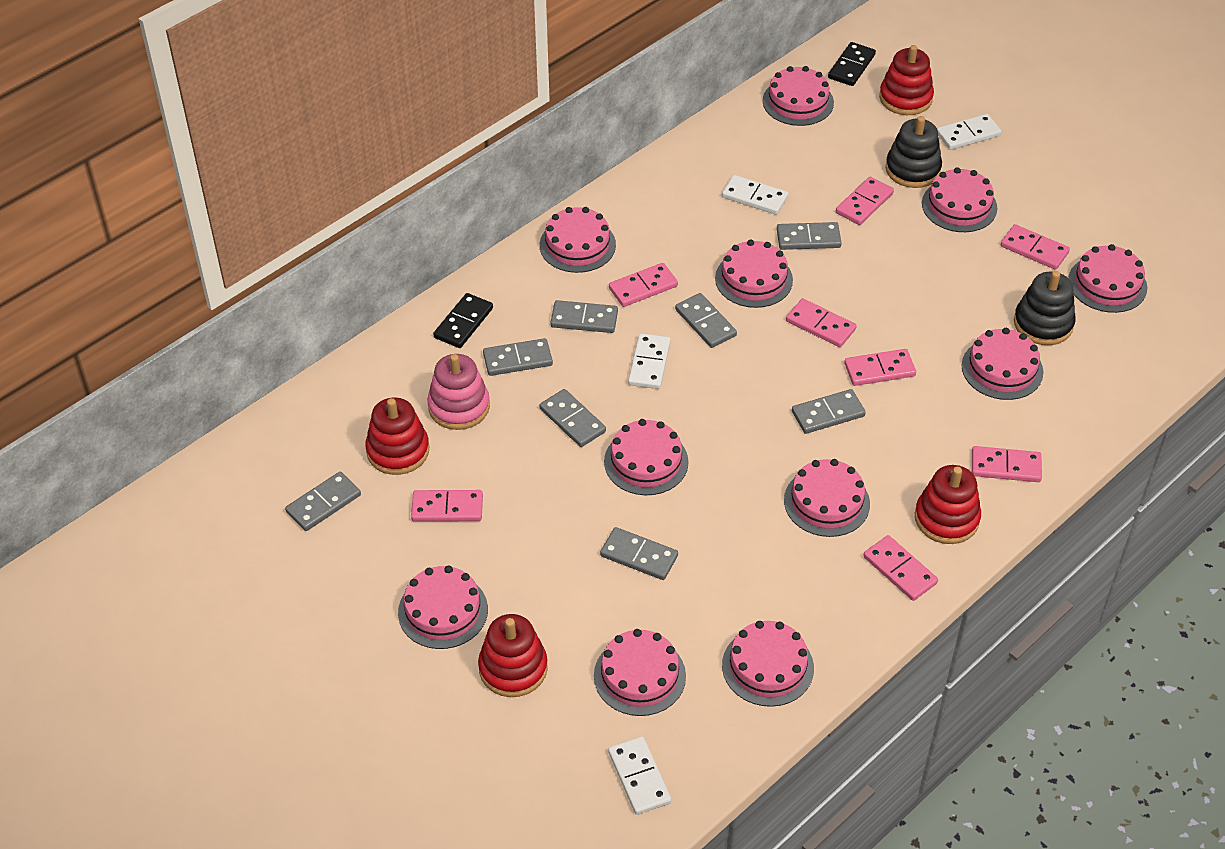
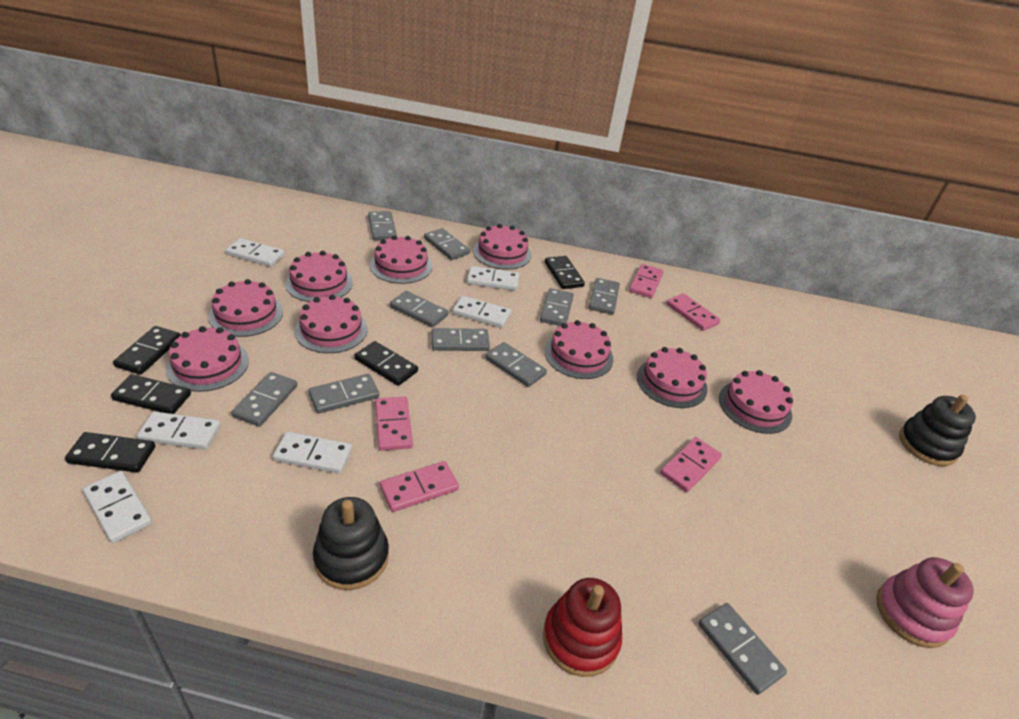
black domino: [433,293,493,348] [828,42,876,86] = 2 -> [65,432,155,473] [111,374,191,414] [113,326,181,375] [354,341,418,386] [545,256,585,289] = 5
grey domino: [285,472,361,531] [483,338,553,376] [540,389,606,447] [550,300,618,333] [600,527,678,580] [675,293,737,348] [777,222,841,250] [792,389,866,434] = 8 -> [231,372,297,427] [308,374,379,414] [368,211,397,240] [390,291,448,328] [424,228,470,260] [432,328,490,351] [485,342,547,387] [540,288,574,326] [589,278,620,315] [698,603,787,695] = 10
pink cake: [398,565,488,649] [540,207,616,273] [594,629,686,716] [604,419,689,495] [715,240,793,308] [722,621,814,707] [763,66,834,126] [784,459,870,537] [922,167,997,232] [961,328,1043,400] [1069,244,1147,313] = 11 -> [166,326,249,392] [208,279,283,337] [285,251,353,302] [295,295,367,353] [370,235,432,284] [473,224,531,270] [545,320,613,379] [637,347,708,408] [719,370,793,434] = 9
pink domino: [411,490,483,522] [609,263,678,307] [786,298,857,347] [836,177,894,225] [844,349,916,386] [863,535,938,601] [972,446,1042,482] [1001,224,1070,270] = 8 -> [375,397,413,451] [380,461,459,512] [629,264,664,298] [660,437,722,492] [666,293,721,331] = 5
red stacking toy: [365,397,429,475] [478,614,548,697] [879,45,934,115] [915,465,981,544] = 4 -> [543,578,622,677] = 1
white domino: [608,736,671,815] [628,333,671,389] [722,175,788,215] [937,114,1001,150] = 4 -> [83,471,152,543] [137,411,221,450] [226,238,285,267] [273,431,352,474] [452,296,511,328] [467,266,519,291] = 6

